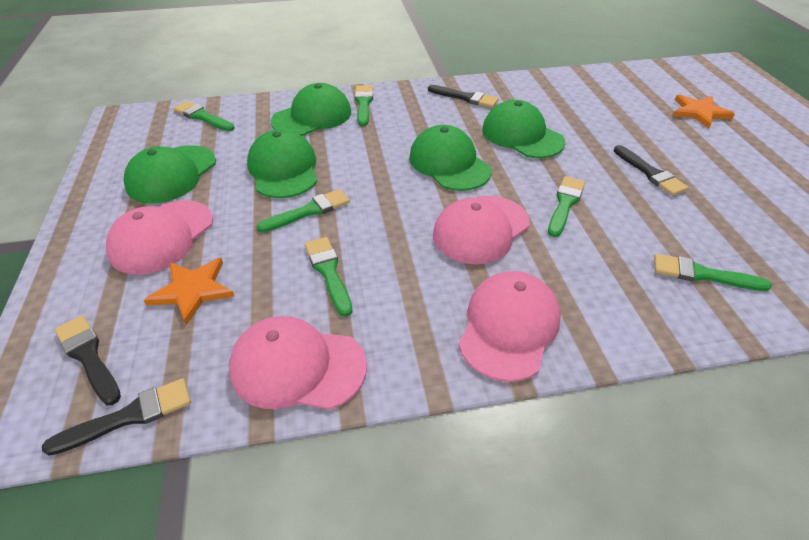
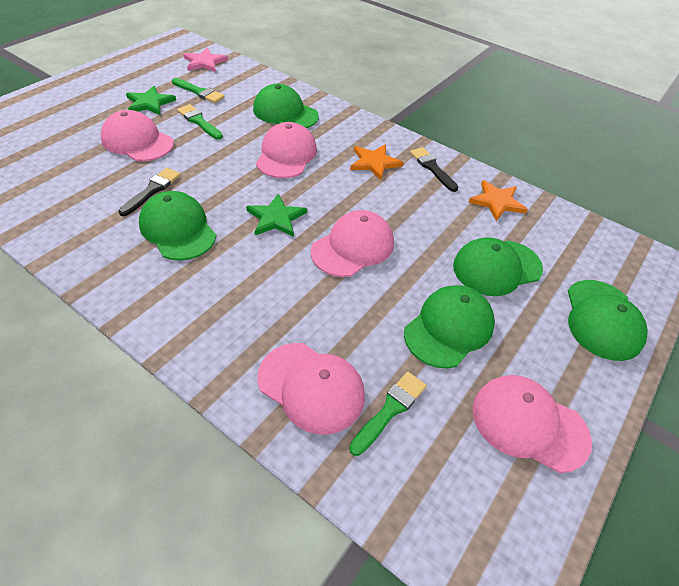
black brush: [42,378,191,456] [55,315,121,405] [428,85,499,108] [614,145,688,196] = 4 -> [118,168,181,216] [410,147,458,192] = 2
green brush: [173,101,235,131] [256,189,350,233] [305,237,353,317] [355,85,373,126] [548,176,585,237] [654,254,772,291] = 6 -> [172,78,225,103] [177,104,223,140] [349,372,427,456] = 3
green star: none = 0 -> [126,86,176,115] [246,194,307,237] = 2
pink cap: [106,200,213,275] [229,316,367,410] [433,196,530,265] [458,271,561,381] = 4 -> [101,110,174,161] [256,122,317,179] [257,343,365,435] [311,210,394,277] [473,375,592,473] = 5
pink star: none = 0 -> [183,48,228,72] = 1

